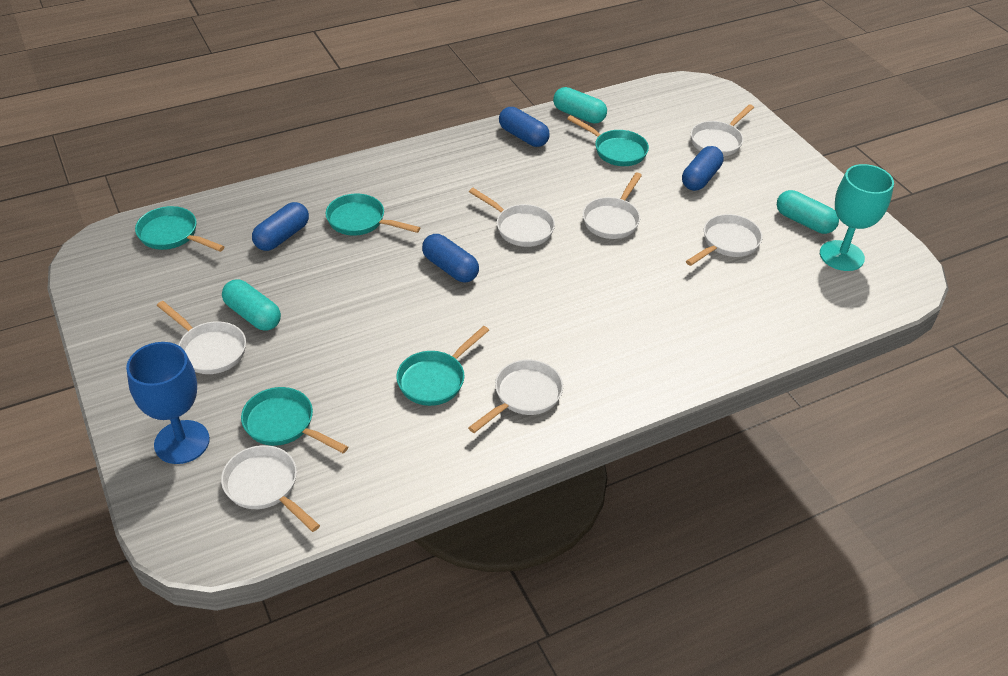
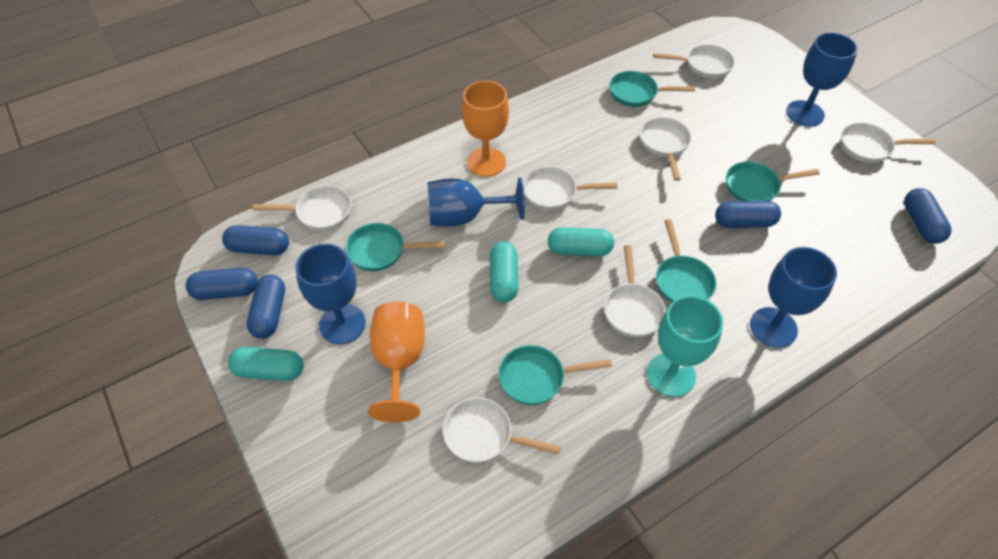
blue capsule: [252,202,309,251] [422,234,479,282] [499,107,550,147] [682,146,724,191] = 4 -> [186,268,258,300] [222,225,289,255] [247,274,285,339] [715,201,781,228] [904,188,952,244] = 5
blue goblet: [126,342,210,464] = 1 -> [295,244,366,344] [427,177,525,227] [750,247,837,348] [786,33,858,127] = 4
orange goblet: none = 0 -> [368,302,425,422] [462,81,509,177] = 2

